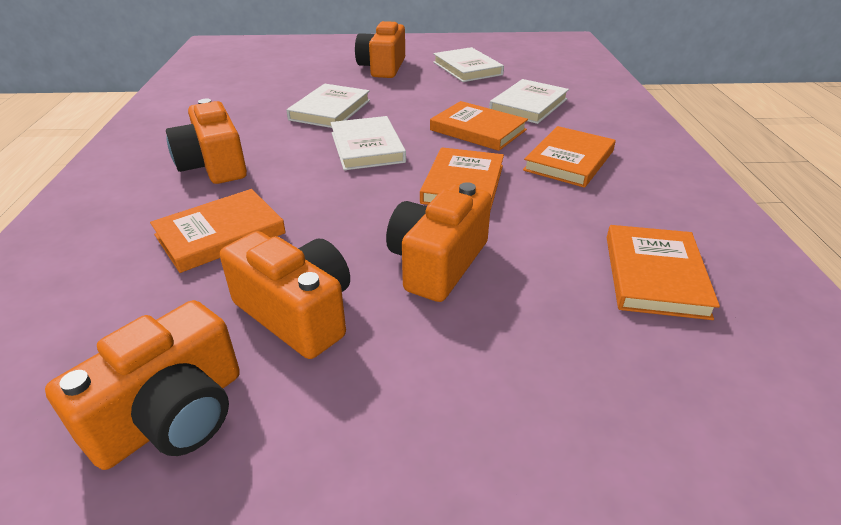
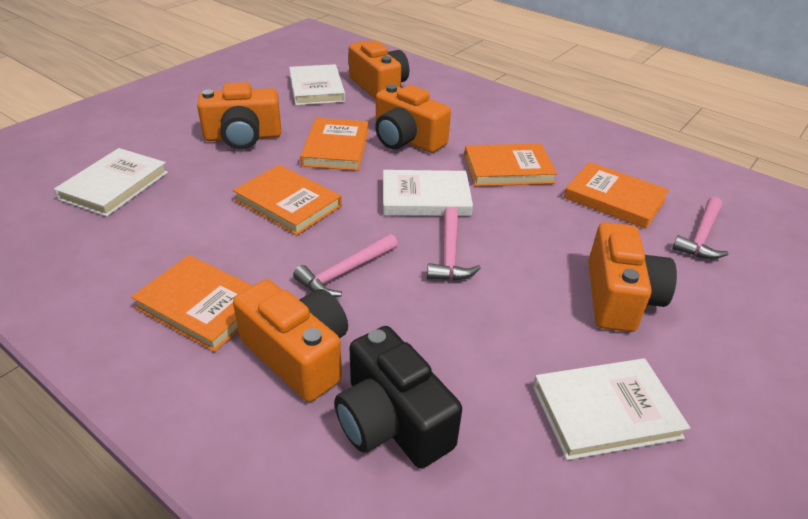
black camera: none = 0 -> [334,326,462,468] = 1
pink hammer: none = 0 -> [293,234,398,297] [427,207,481,281] [672,197,729,259] = 3

